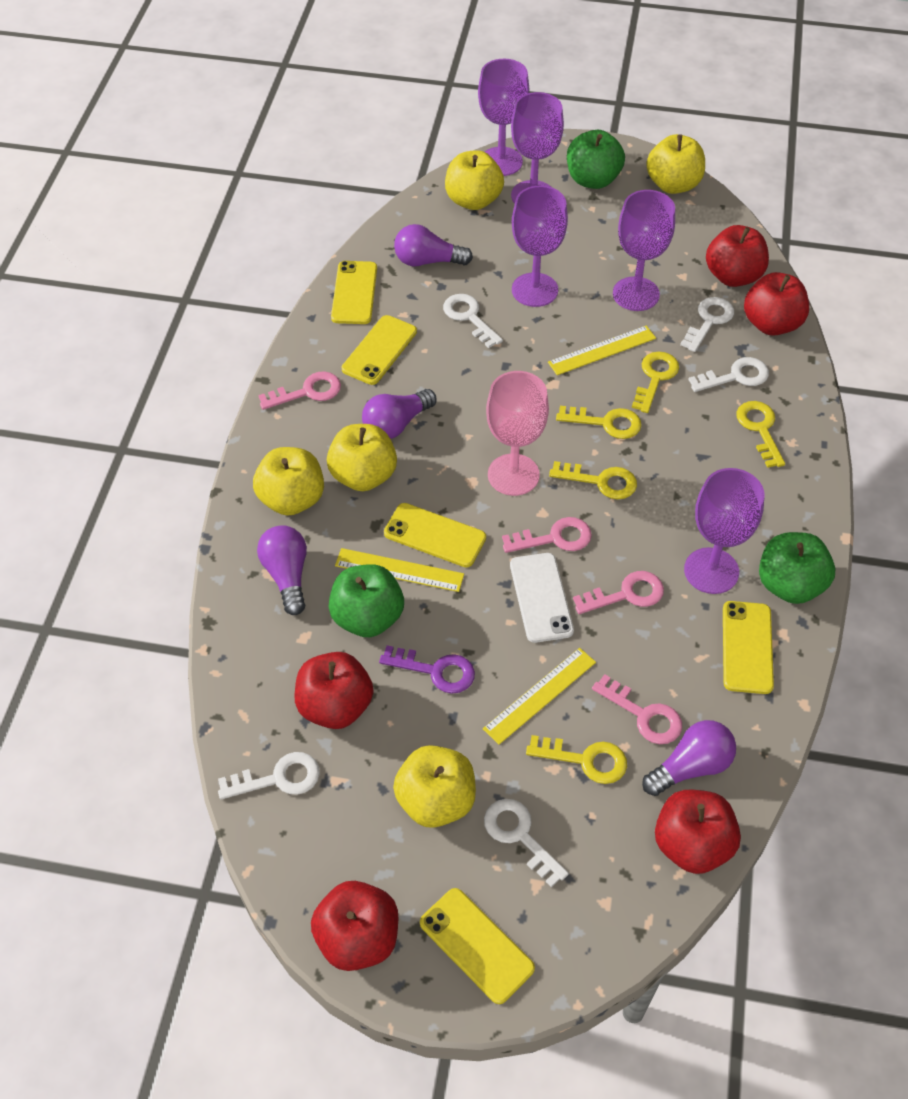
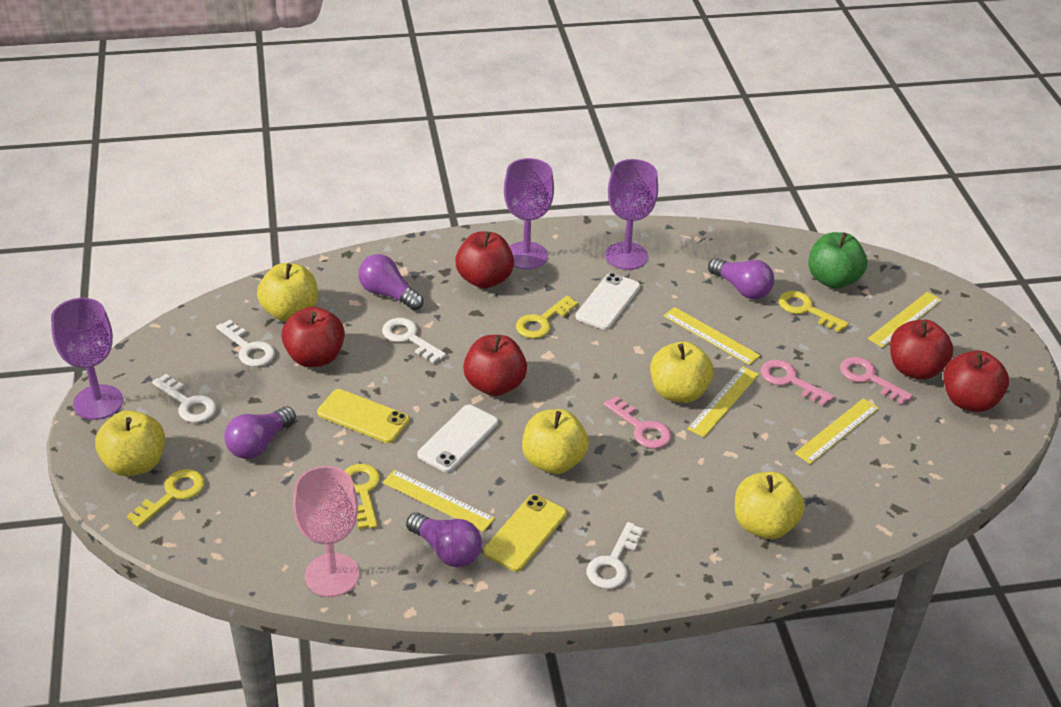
green apple: [329,564,404,637] [567,130,625,189] [759,532,835,604] = 3 -> [808,232,867,289] = 1
pink key: [258,371,341,410] [502,517,592,553] [573,571,664,614] [592,674,682,744] = 4 -> [604,396,671,449] [761,360,834,406] [840,357,913,405] = 3
purple goblet: [478,59,529,176] [511,92,564,204] [512,186,568,307] [613,190,675,311] [684,468,765,594] = 5 -> [51,298,123,420] [504,158,554,269] [605,159,658,270] = 3
purple key: [379,645,475,694] = 1 -> none = 0
white key: [218,752,320,799] [443,294,503,348] [484,799,569,887] [680,297,734,352] [688,357,769,392] = 5 -> [152,374,216,423] [216,320,275,367] [382,318,446,363] [586,522,644,589] = 4
white phone: [510,553,574,643] = 1 -> [417,405,498,473] [575,273,641,330] = 2
yellow key: [526,735,627,784] [549,461,637,499] [556,406,642,439] [632,351,679,413] [736,401,785,468] = 5 -> [127,469,205,528] [345,464,380,529] [516,296,578,339] [779,291,849,333] = 4
yellow phone: [331,261,377,324] [342,315,417,385] [384,503,486,567] [420,888,535,1004] [723,601,774,694] = 5 -> [317,389,410,443] [483,494,567,571] = 2
yellow ruler: [335,548,464,592] [483,648,596,745] [548,326,656,375] = 3 -> [383,470,495,532] [664,307,760,365] [687,366,759,437] [795,398,879,464] [868,292,942,348] = 5

